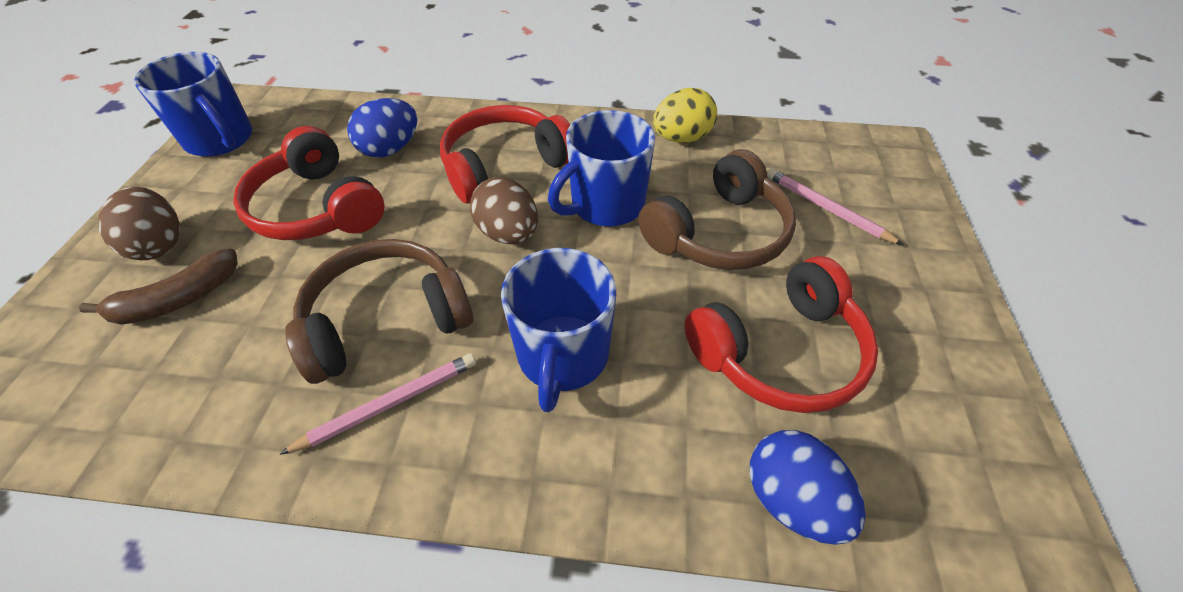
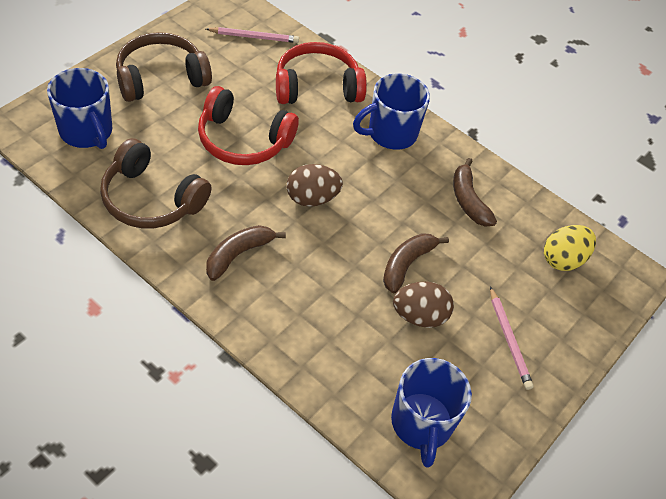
blue egg: [347,98,417,158] [750,430,866,545] = 2 -> none = 0
brown banana: [79,248,238,325] = 1 -> [206,225,286,281] [383,233,449,294] [453,158,497,227] = 3
red headphones: [233,126,384,240] [440,105,570,203] [684,256,878,413] = 3 -> [198,86,299,165] [276,42,367,104] = 2

